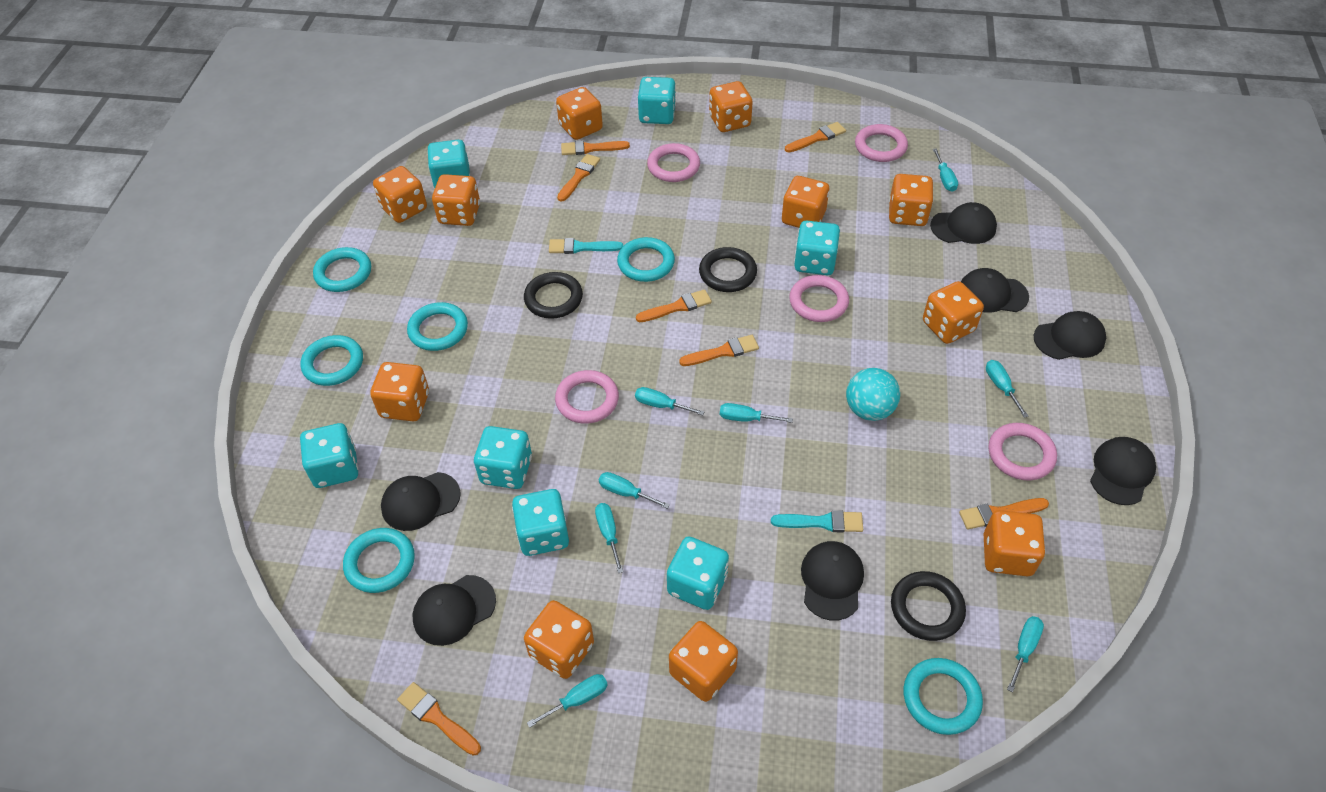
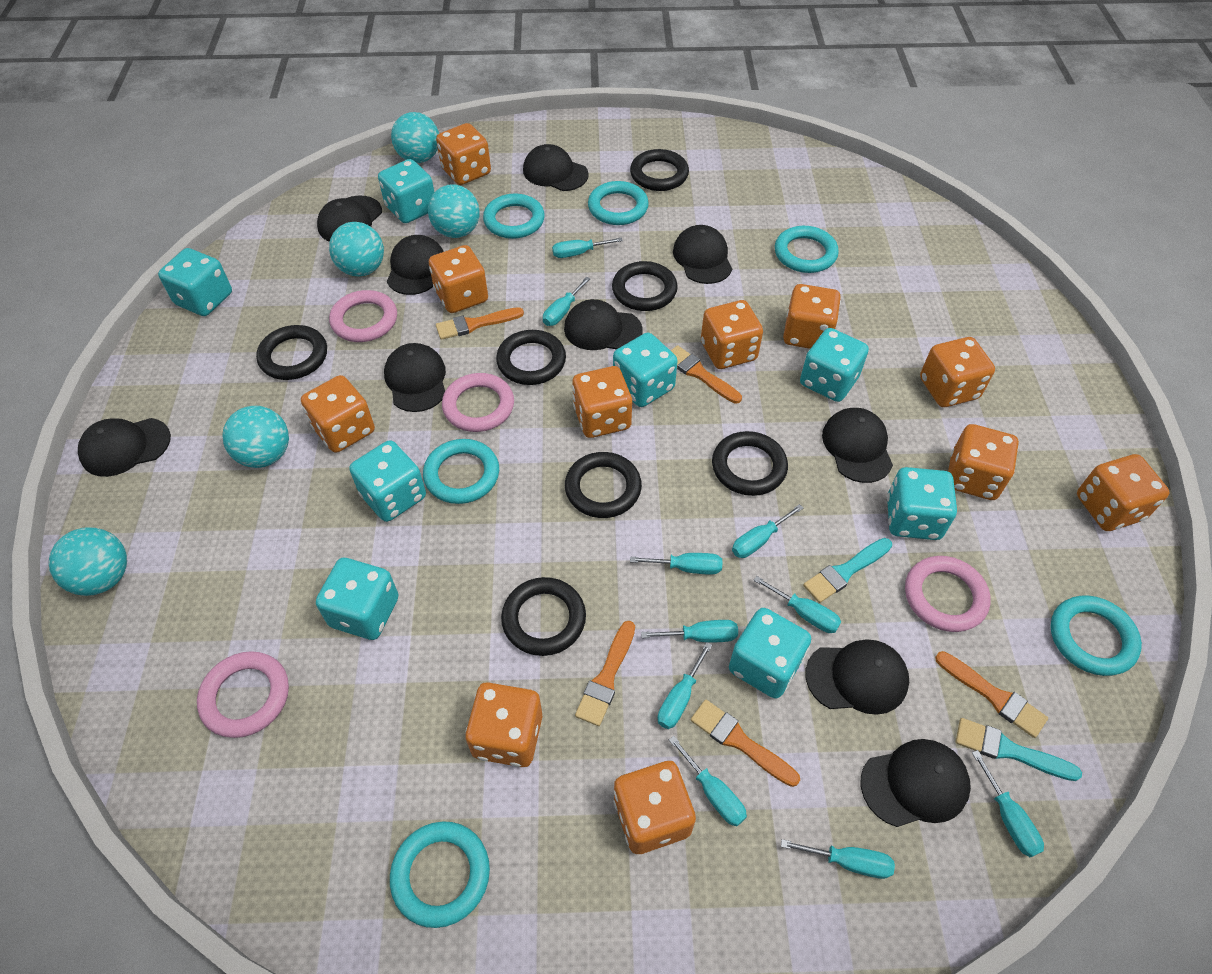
black cap: [381,472,461,531] [412,575,496,646] [801,541,864,621] [930,202,997,244] [961,268,1029,313] [1034,311,1106,360] [1090,437,1156,505] = 7 -> [78,418,171,477] [317,195,382,242] [384,343,446,412] [387,235,444,295] [523,144,589,191] [564,299,643,350] [673,225,732,284] [805,639,909,715] [822,408,893,483] [861,739,971,827] = 10
black ring: [524,272,583,319] [699,247,757,292] [891,571,966,641] = 3 -> [256,325,327,380] [496,330,566,385] [501,577,586,656] [565,452,642,518] [612,261,678,311] [630,149,689,191] [712,431,788,496] = 7
orange brush: [397,682,481,756] [557,154,600,202] [561,141,630,155] [636,289,712,322] [679,335,759,366] [785,122,846,152] [959,498,1049,529] = 7 -> [436,307,524,340] [575,621,635,726] [671,345,742,404] [691,699,800,787] [935,651,1048,738] = 5
pink ring: [555,370,619,424] [647,143,700,182] [789,275,849,322] [855,124,908,162] [989,423,1057,481] = 5 -> [197,651,289,738] [329,290,397,342] [442,373,514,432] [905,556,991,632] = 4
turquoise ball: [846,368,900,421] = 1 -> [49,527,127,596] [222,406,289,468] [329,222,384,277] [391,112,439,163] [428,184,480,238] = 5
turquoise dice: [300,423,358,488] [427,140,470,188] [474,426,532,489] [512,489,569,556] [638,77,676,124] [667,536,729,610] [794,221,840,275] = 7 -> [158,248,232,316] [316,558,399,640] [349,440,426,522] [378,159,434,223] [613,333,678,407] [729,608,811,699] [800,328,869,402] [887,467,957,540] = 8
turquoise screwdriver: [527,674,608,728] [595,503,624,573] [599,472,670,509] [635,387,704,416] [720,403,793,423] [933,149,958,192] [986,360,1029,418] [1007,616,1044,692] = 8 -> [543,277,591,326] [552,238,623,258] [630,553,723,575] [641,620,738,643] [657,642,712,729] [669,736,747,826] [732,504,803,558] [753,576,841,633] [781,839,895,879] [972,750,1044,857] = 10

